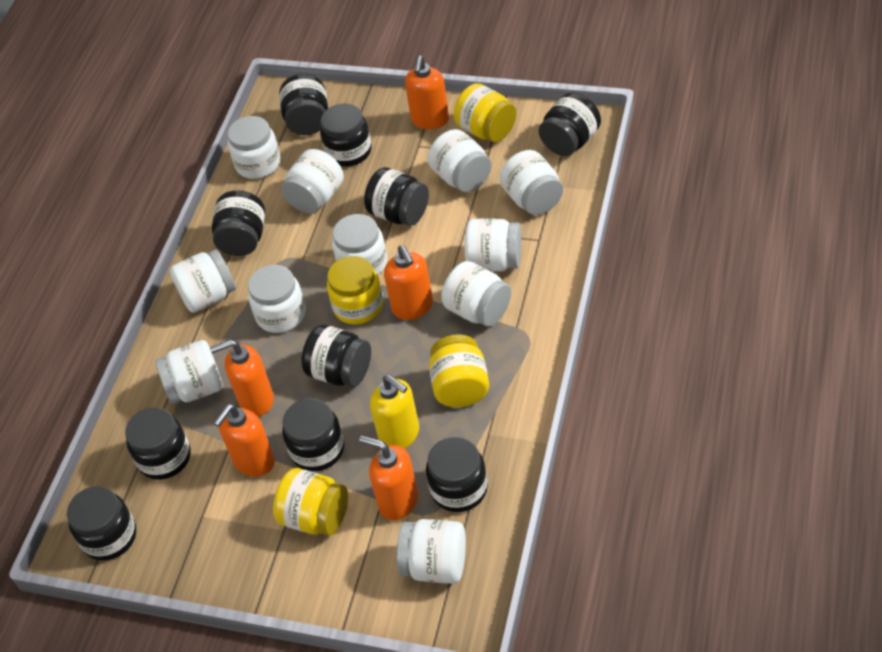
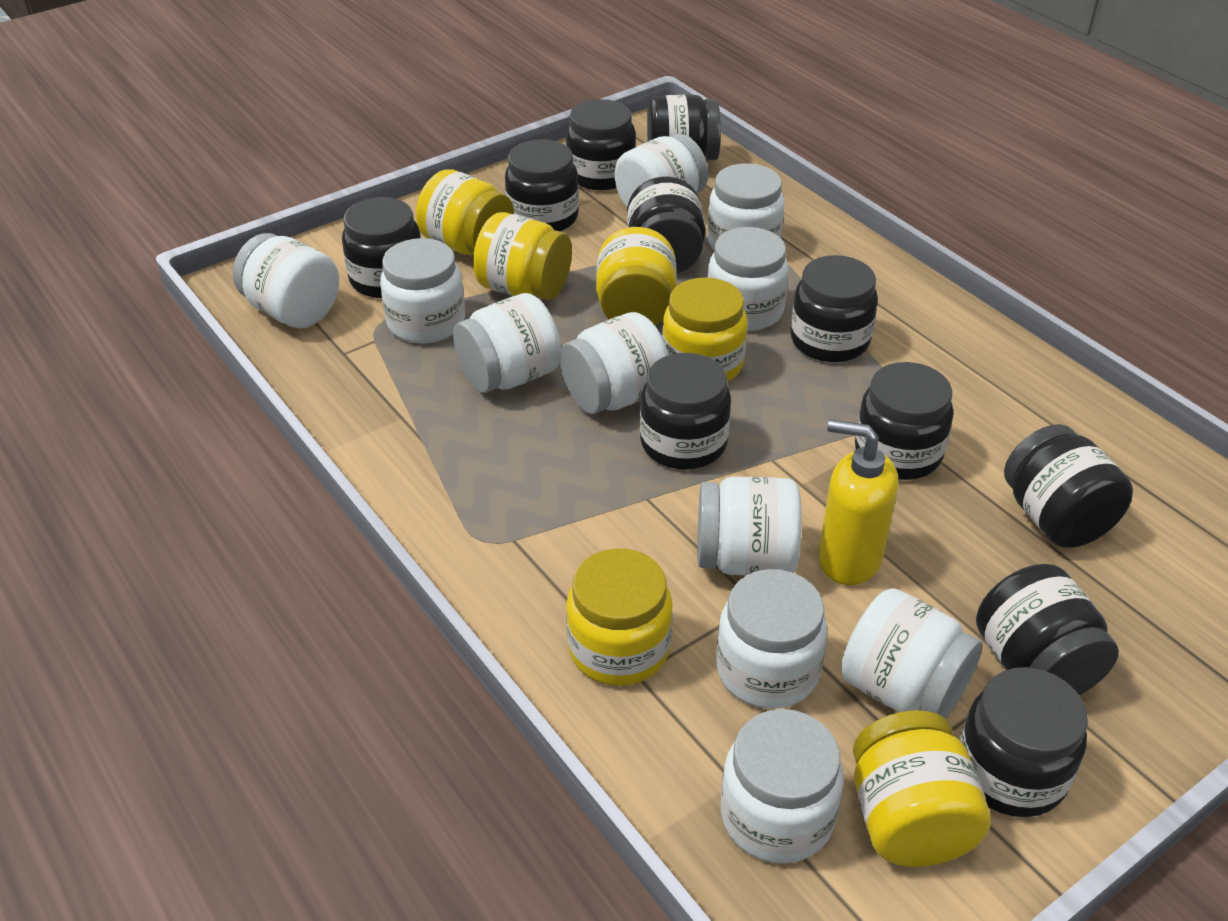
black jar: [67,486,136,561] [125,407,191,480] [212,190,265,256] [279,74,328,135] [282,398,344,471] [301,325,371,387] [320,104,372,167] [364,167,429,226] [426,437,488,512] [539,92,601,156] = 10 -> [342,197,421,298] [505,139,579,231] [566,99,636,190] [627,176,705,273] [640,353,731,470] [647,95,721,160] [791,255,878,362] [855,362,954,480] [960,667,1088,817] [976,564,1119,695] [1004,424,1133,548] = 11
orange soap dispenser: [210,339,274,416] [213,404,275,477] [359,436,418,520] [384,245,433,320] [405,55,449,129] = 5 -> none = 0
yellow jar: [273,468,348,535] [327,256,383,324] [429,334,489,407] [454,83,517,142] = 4 -> [416,169,514,255] [473,212,572,300] [566,548,673,686] [596,227,677,325] [662,278,748,382] [853,710,991,867] = 6

